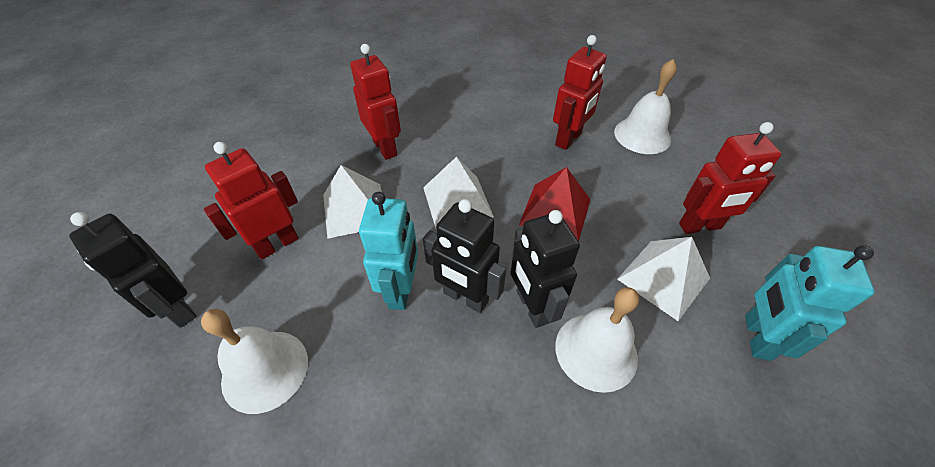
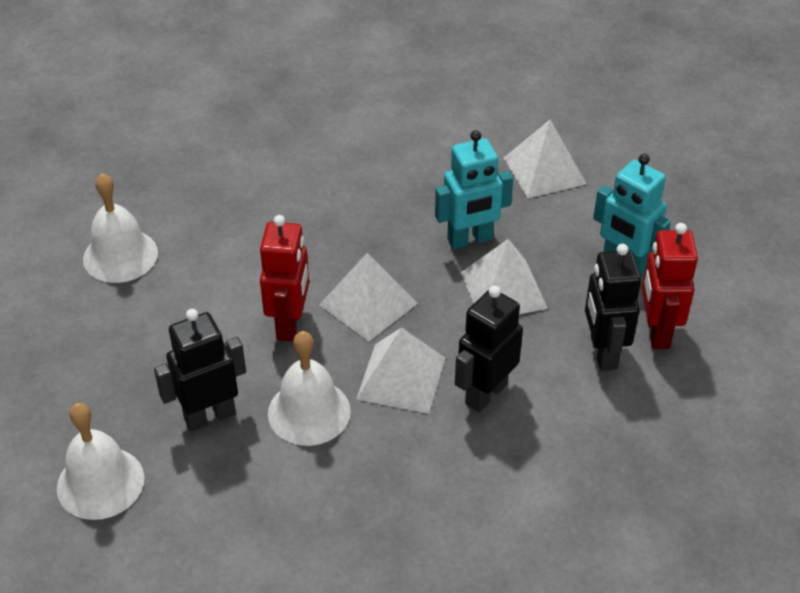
red pyramid: [519,167,591,241] = 1 -> none = 0
red robot: [204,142,299,260] [350,44,401,160] [553,35,607,150] [679,122,781,234] = 4 -> [260,215,309,341] [642,223,698,349] = 2
white pyramid: [323,165,382,239] [423,157,494,228] [617,237,710,321] = 3 -> [319,253,418,342] [356,327,445,414] [461,239,548,314] [504,120,586,198] = 4

